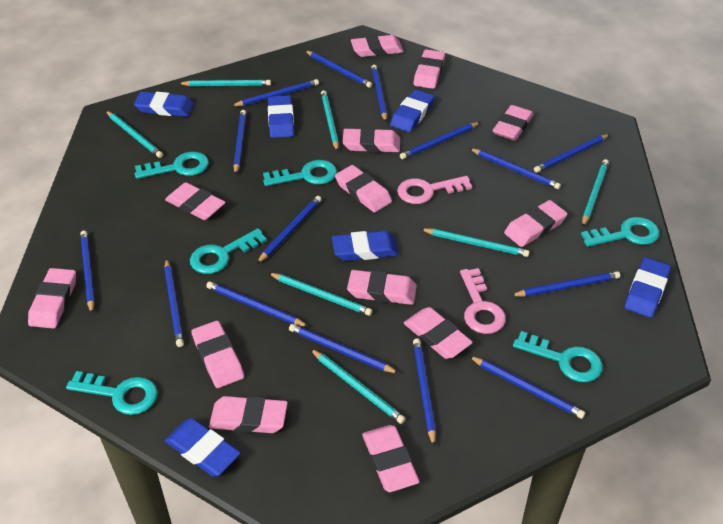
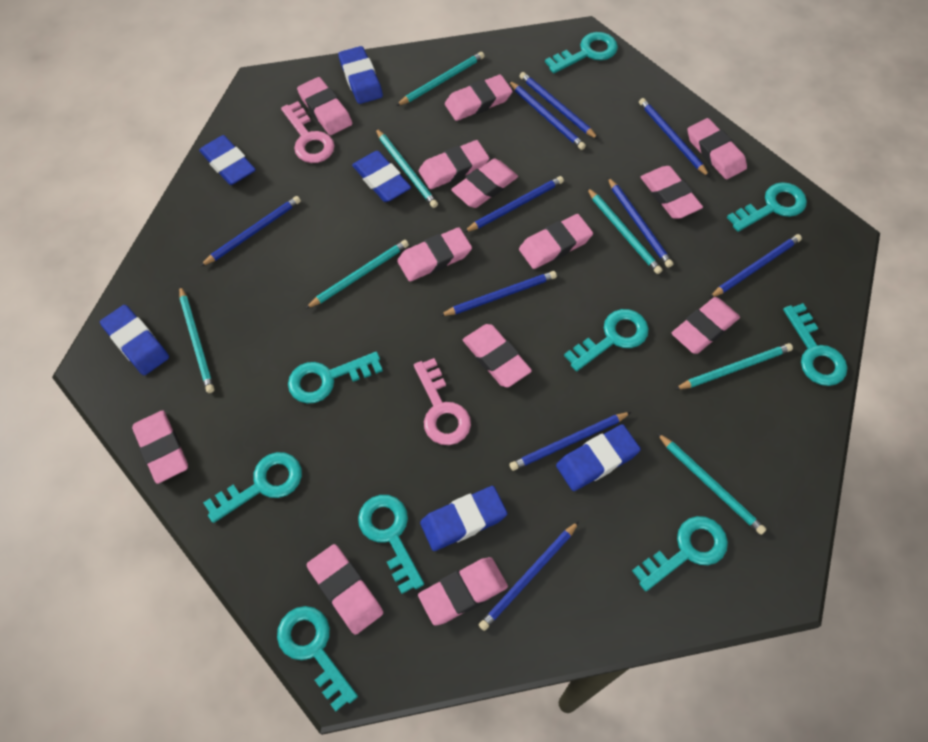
blue pencil: [81,231,95,313] [164,259,184,347] [206,282,309,327] [232,79,319,107] [233,110,246,175] [257,196,322,264] [289,324,399,374] [305,50,372,88] [371,65,387,122] [400,122,480,159] [413,338,436,447] [469,148,561,190] [469,356,585,419] [511,271,620,297] [534,134,610,173] = 15 -> [201,196,301,266] [440,271,557,316] [464,176,564,232] [479,521,579,631] [509,81,586,150] [509,412,631,471] [520,72,599,140] [607,177,673,268] [639,98,710,177] [709,234,802,298] = 10
turquoise key: [66,371,158,415] [135,152,209,179] [190,228,267,274] [263,160,337,186] [513,331,603,382] [581,217,660,247] = 6 -> [203,452,302,523] [277,606,358,711] [288,352,383,404] [358,495,424,594] [545,32,618,73] [564,309,649,371] [632,516,728,591] [727,182,807,232] [783,303,847,386] = 9

